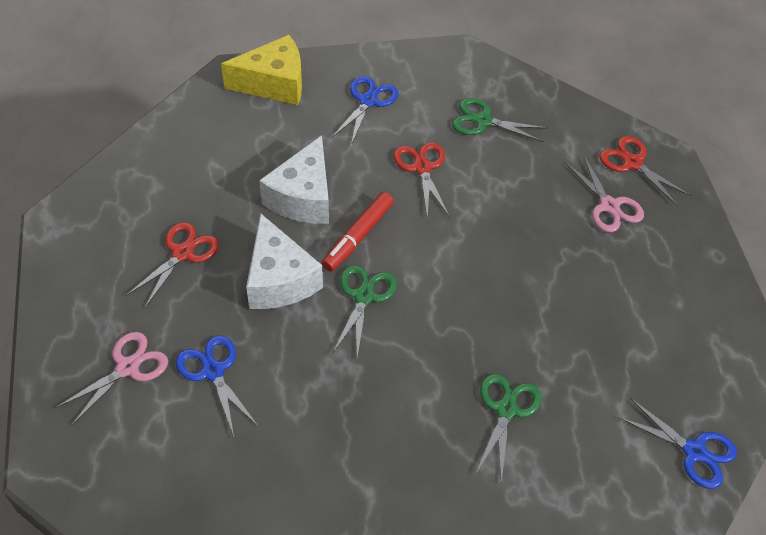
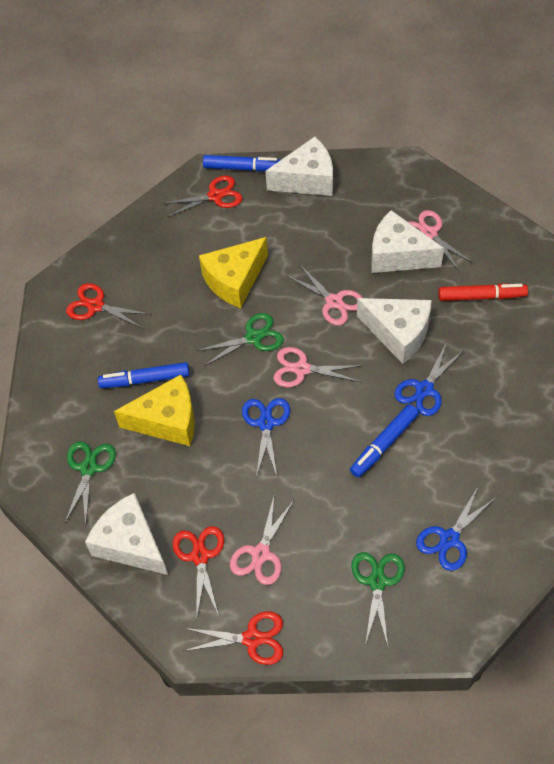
blue marker: none = 0 -> [98,362,190,388] [203,155,280,172] [350,404,419,477] = 3
pink scissors: [55,332,168,425] [565,154,644,232] = 2 -> [230,497,294,585] [273,347,362,388] [287,264,362,326] [409,210,473,272] = 4
red scissors: [126,222,219,307] [393,142,449,217] [599,136,691,206] = 3 -> [66,283,149,328] [162,176,242,217] [173,526,224,620] [184,612,283,665] = 4
white cheese: [246,213,323,309] [259,135,329,224] = 2 -> [85,493,168,575] [266,137,333,196] [357,298,431,364] [371,210,444,273] = 4
yellow cheese: [221,35,302,105] = 1 -> [114,375,195,446] [199,237,268,308] = 2

